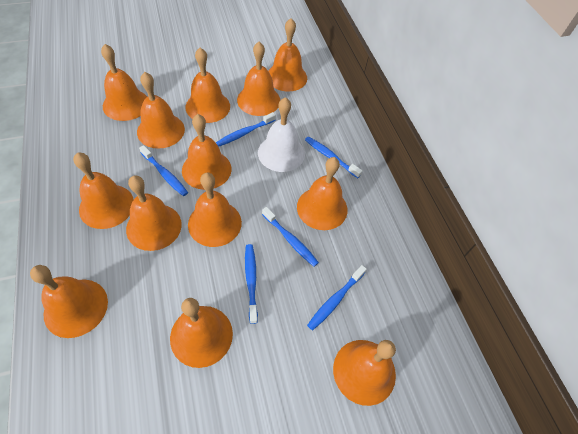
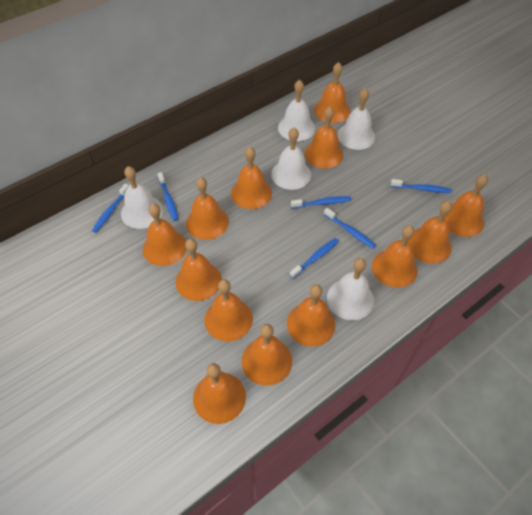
white bell: [258,97,305,172] = 1 -> [121,166,163,229] [271,128,311,190] [278,80,315,141] [327,258,374,320] [337,88,375,150] = 5

